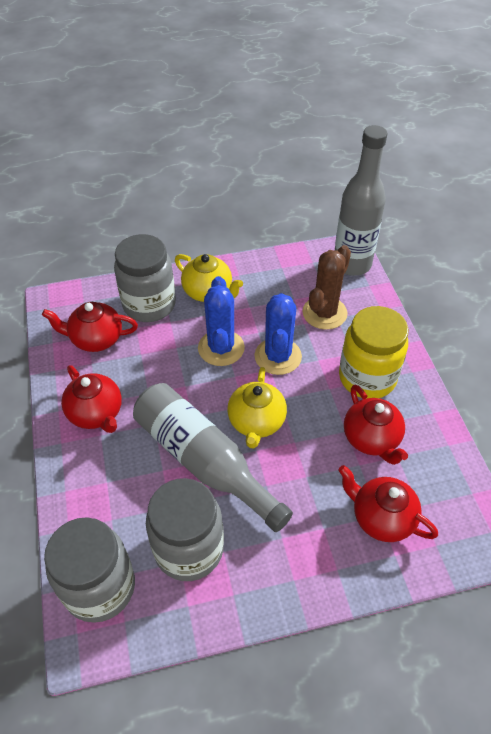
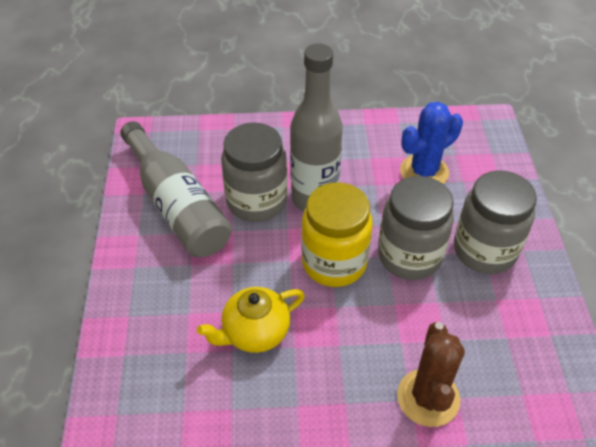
blue cactus: [198,276,245,366] [254,293,302,375] = 2 -> [400,102,463,184] = 1
red teapot: [42,302,138,352] [61,365,122,433] [338,465,438,542] [344,385,408,465] = 4 -> none = 0
yellow teapot: [175,254,243,302] [227,367,287,449] = 2 -> [197,287,305,353] = 1

